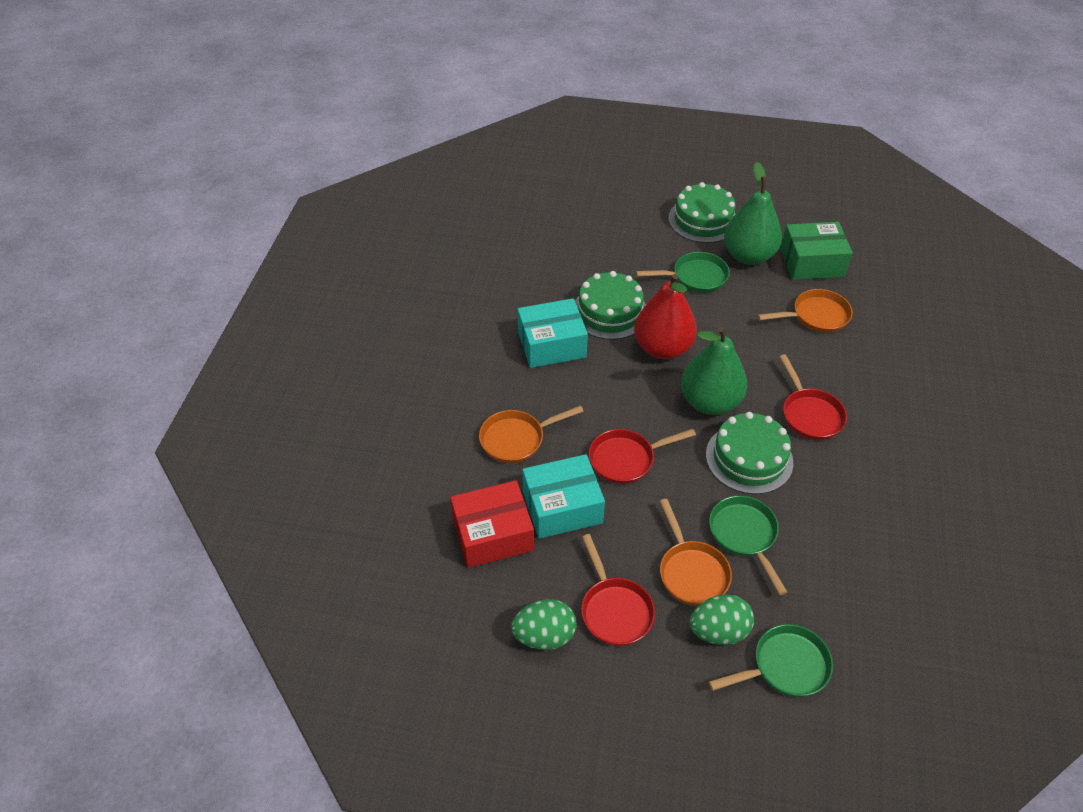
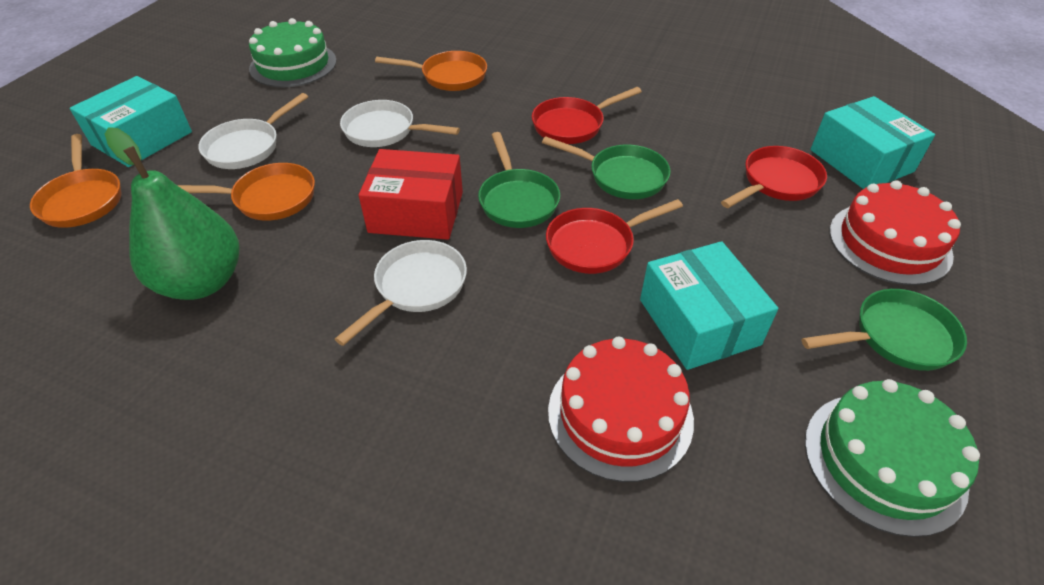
green box: [780,222,853,280] = 1 -> none = 0
green cake: [575,271,646,340] [668,182,736,243] [706,412,793,494] = 3 -> [249,18,337,87] [805,379,980,537] = 2
green egg: [511,599,576,650] [690,594,754,645] = 2 -> none = 0
green pear: [681,327,747,415] [724,162,782,265] = 2 -> [105,127,239,300] = 1
red cake: none = 0 -> [548,337,694,482] [830,180,961,285] = 2
red pear: [634,274,697,360] = 1 -> none = 0
turquoise box: [517,298,588,368] [522,454,605,539] = 2 -> [70,76,192,167] [640,241,778,370] [810,96,935,189] = 3
white pan: none = 0 -> [198,93,308,169] [335,240,467,346] [340,100,460,147] = 3

